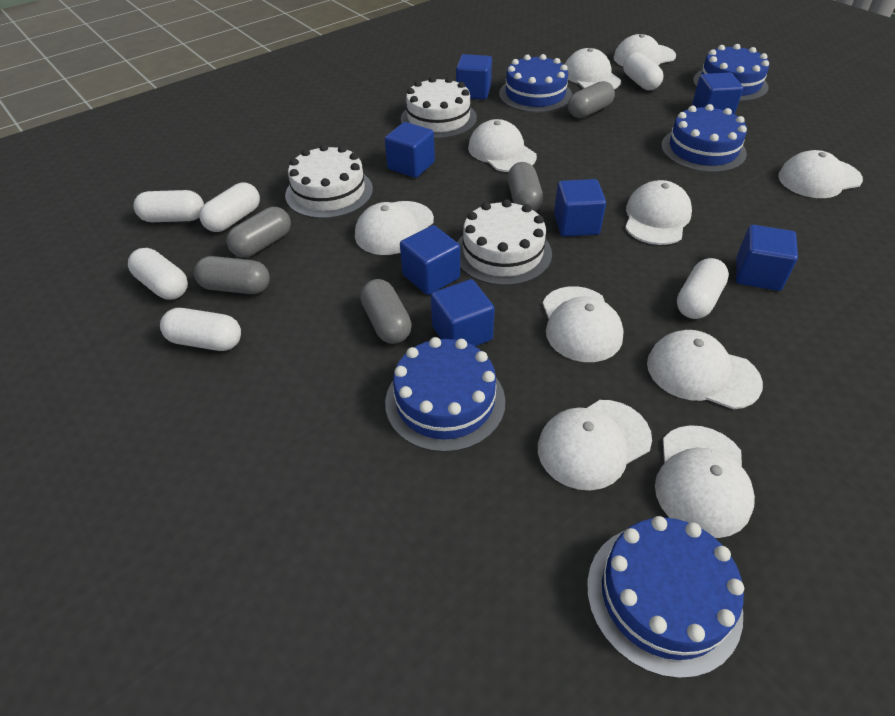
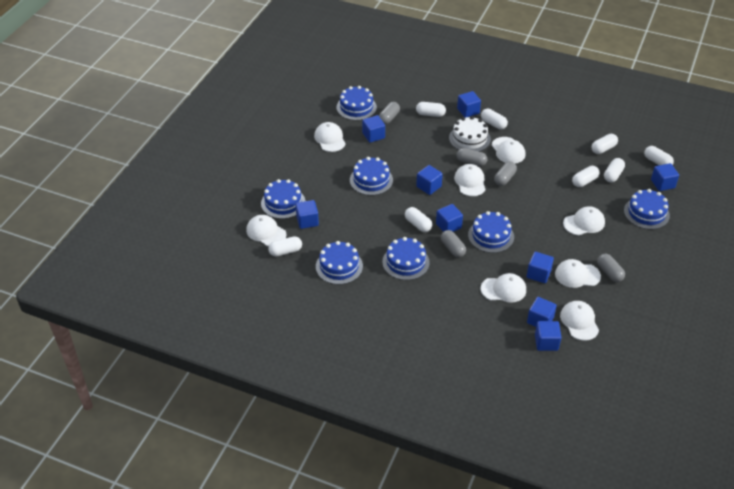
blue cake: [385,337,505,452] [499,54,572,113] [587,516,744,678] [661,104,747,173] [693,44,769,102] = 5 -> [261,179,305,219] [316,241,363,284] [337,86,377,120] [350,157,393,195] [382,237,430,280] [468,211,514,253] [624,189,670,229] = 7
blue cube: [385,122,435,178] [400,225,460,295] [431,279,495,346] [456,54,492,100] [554,179,606,237] [692,73,743,114] [736,225,798,291] = 7 -> [296,200,319,229] [362,115,385,143] [416,165,443,195] [436,204,463,232] [457,91,481,118] [527,252,554,283] [527,297,557,327] [535,321,562,351] [651,163,679,191] = 9
white cake: [285,144,373,219] [401,76,477,139] [457,199,552,286] = 3 -> [449,116,491,152] = 1
white cap: [355,201,434,255] [468,119,537,172] [538,400,652,491] [542,286,624,362] [565,48,621,89] [614,34,676,66] [625,180,692,245] [647,330,763,409] [655,425,755,538] [778,150,863,198] = 10 -> [246,215,286,246] [314,122,346,152] [454,164,486,196] [481,273,526,303] [491,137,526,164] [555,259,601,288] [560,301,599,341] [563,206,605,235] = 8
white capsule: [128,248,188,300] [134,190,204,222] [160,308,241,351] [199,182,260,232] [623,52,663,90] [677,258,729,319] = 6 -> [268,236,302,256] [405,207,432,232] [416,102,446,117] [481,109,508,130] [572,166,599,187] [592,134,618,154] [604,158,625,182] [644,146,674,165] = 8

